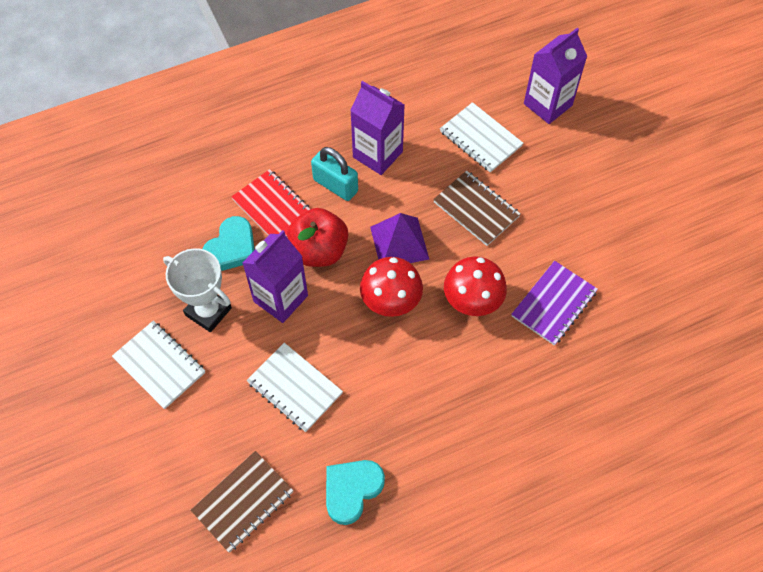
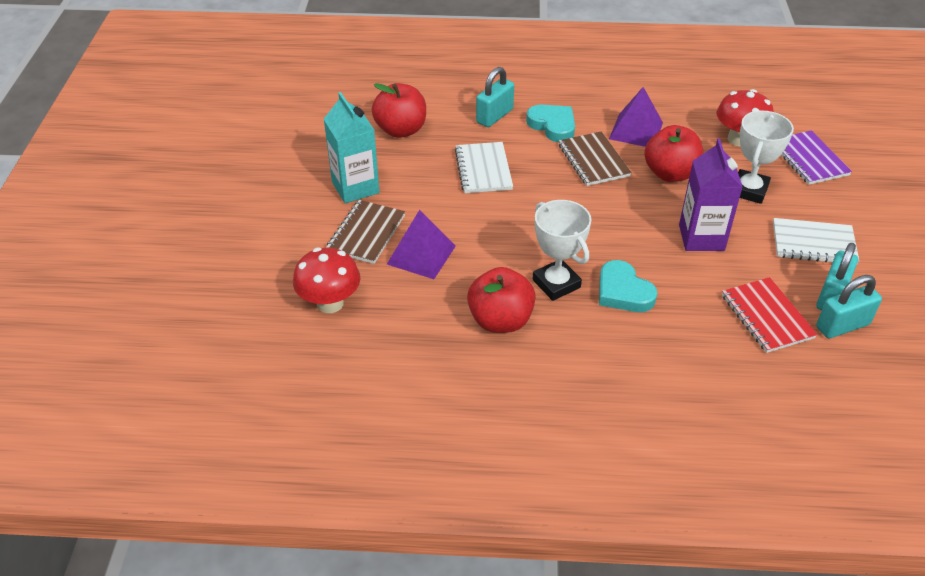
purple carton: [242,230,308,323] [350,81,405,175] [524,28,587,124] = 3 -> [679,139,743,251] = 1
purple pyramid: [370,213,429,263] = 1 -> [387,210,456,279] [609,87,663,147] = 2
red apple: [287,208,348,267] = 1 -> [372,83,426,138] [467,267,536,333] [644,125,703,182] = 3
turquoise carton: none = 0 -> [324,92,380,203] = 1
turquoise padlock: [311,147,358,201] = 1 -> [476,67,514,127] [816,243,858,310] [816,275,882,338] = 3
white notebook: [112,321,205,409] [246,343,343,432] [440,102,523,172] = 3 -> [455,142,513,193] [773,218,859,264] = 2
white trophy: [163,248,232,332] = 1 -> [532,200,591,301] [738,111,794,204] = 2

